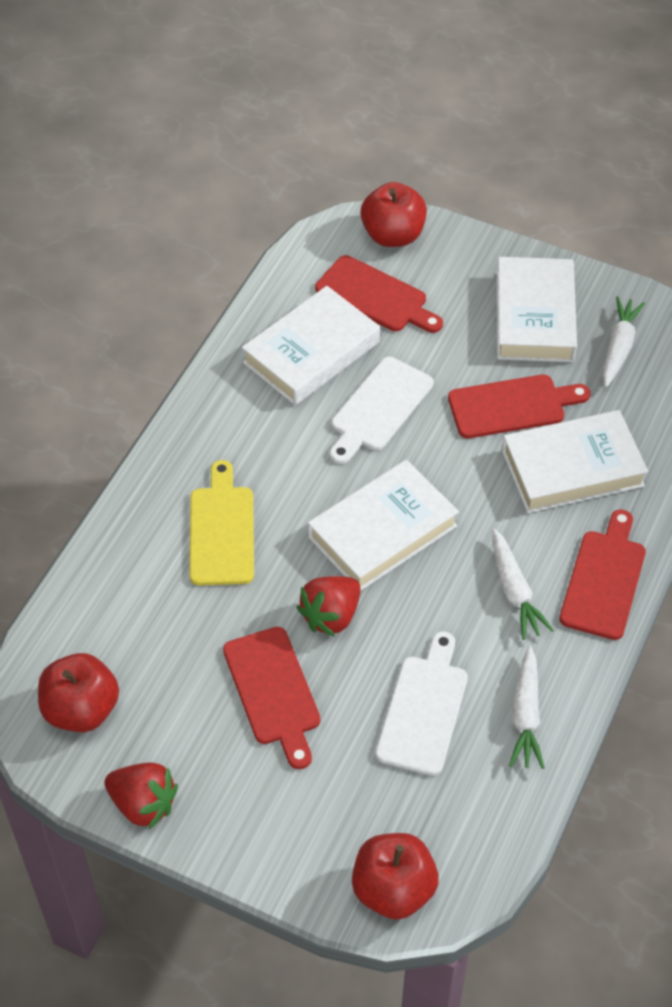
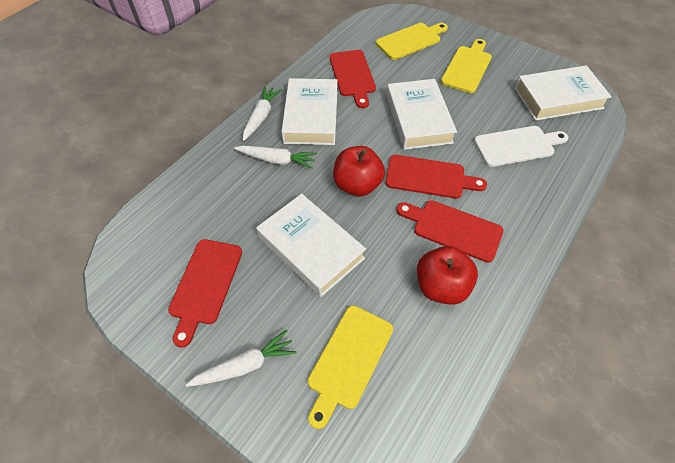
red apple: [38,653,119,732] [352,833,439,920] [361,182,427,247] = 3 -> [333,146,385,196] [417,246,478,305] = 2
red strawberry: [104,763,178,829] [297,576,361,637] = 2 -> none = 0
white cutting board: [330,357,433,464] [375,632,468,776] = 2 -> [474,126,568,167] = 1
yellow cutting board: [189,460,254,586] = 1 -> [308,306,393,429] [376,23,448,60] [441,39,492,93] = 3

